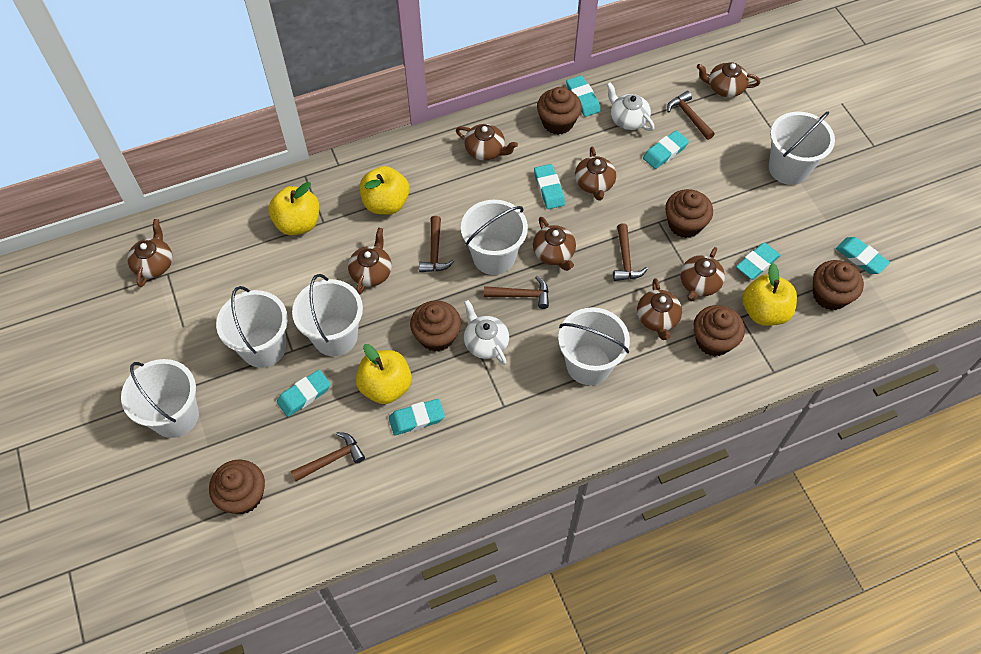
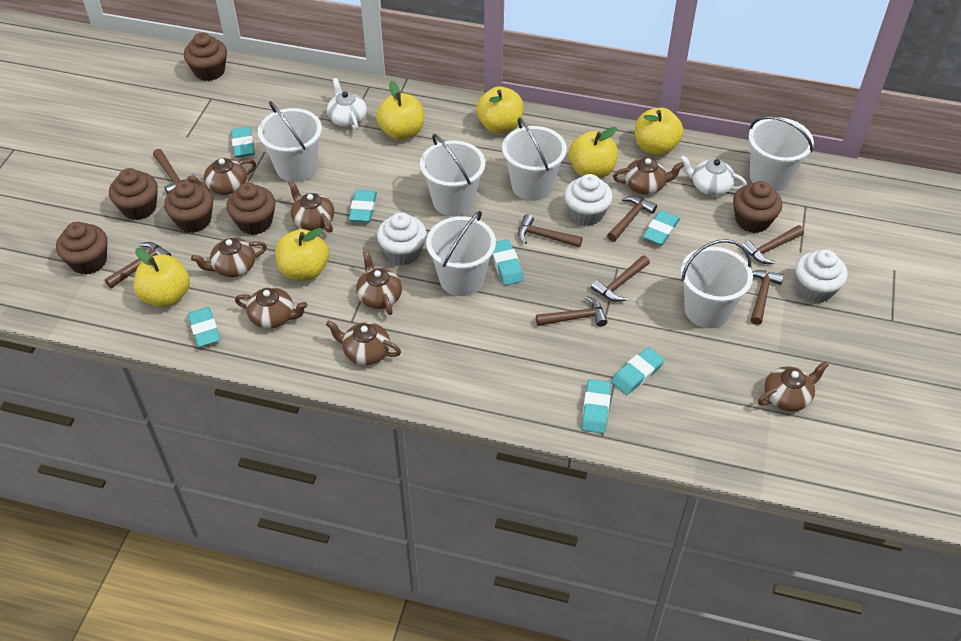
brown hammer: [291,432,365,481] [419,216,454,272] [484,276,549,309] [613,223,648,281] [667,91,715,140] = 5 -> [105,242,171,288] [153,149,195,194] [518,214,583,247] [536,296,607,327] [591,255,650,302] [607,196,657,242] [743,225,804,264] [751,270,784,325] = 8
white cupcake: none = 0 -> [377,212,427,265] [564,174,613,226] [796,249,848,303] = 3
yellow apple: [268,182,319,235] [356,344,412,404] [360,166,410,215] [742,263,797,326] = 4 -> [133,248,190,307] [275,228,329,281] [376,81,424,140] [476,86,524,133] [569,127,618,178] [635,108,684,155] = 6

